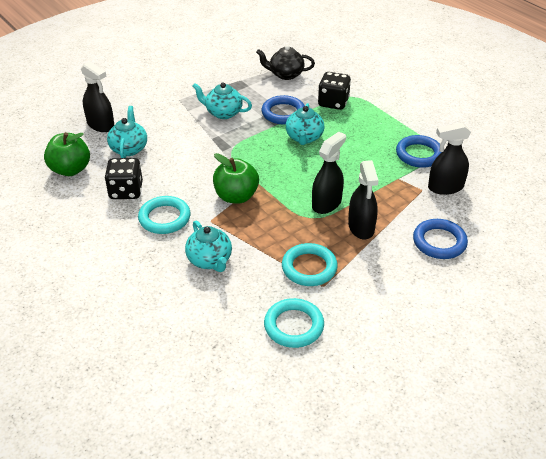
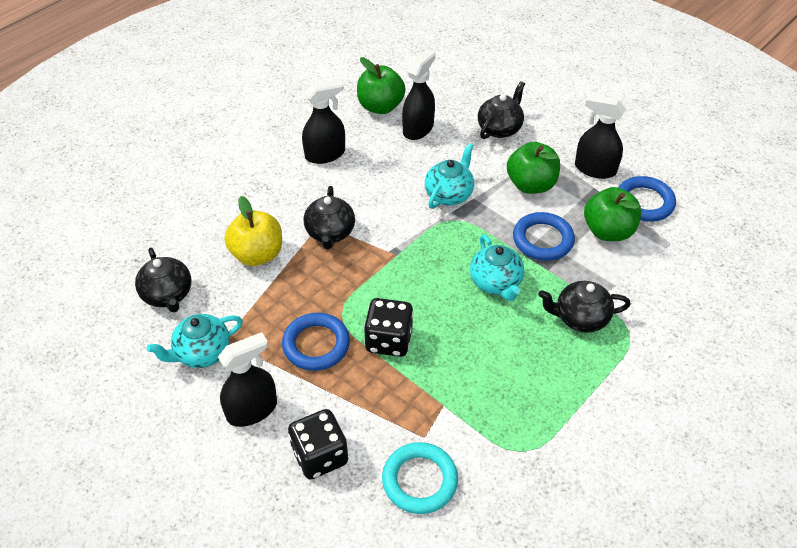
black teapot: [256,45,315,80] = 1 -> [135,248,191,312] [304,186,355,249] [478,81,525,139] [538,281,631,333] = 4
green apple: [44,132,90,176] [213,153,259,204] = 2 -> [357,57,406,114] [507,142,560,194] [584,187,641,241] = 3
turquoise ring: [138,196,190,234] [264,298,324,348] [282,243,338,286] = 3 -> [382,442,458,514] = 1
turquoise teapot: [107,106,147,158] [185,221,232,272] [192,82,252,119] [286,103,324,145] = 4 -> [147,314,243,368] [425,143,474,209] [470,234,524,301] = 3
yellow apple: none = 0 -> [224,196,282,266] = 1

